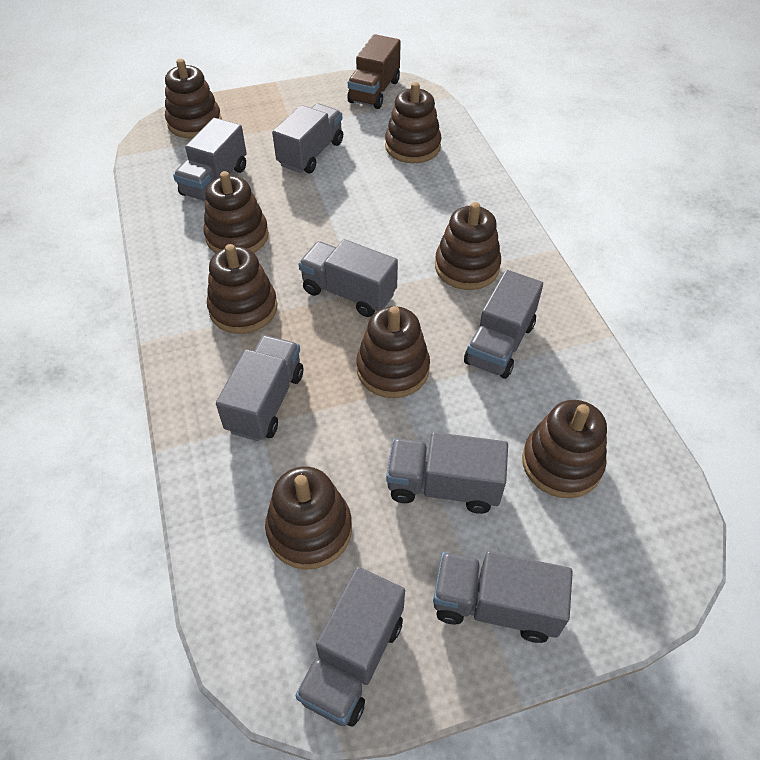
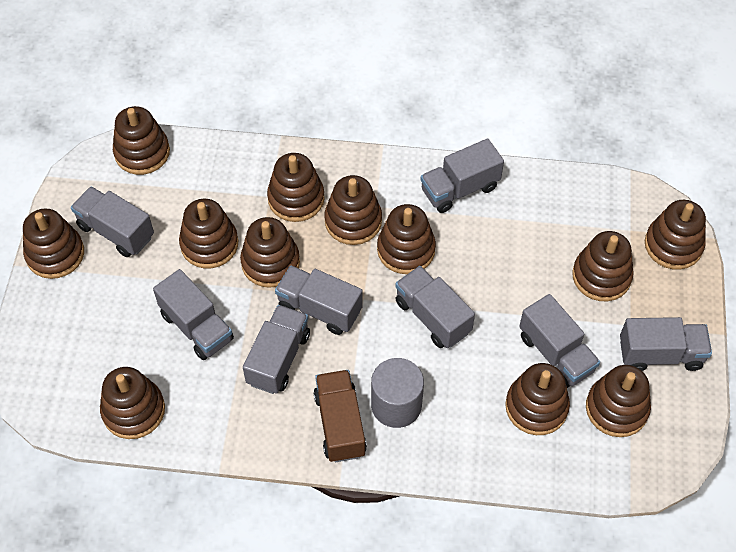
brown stacking toy: [165,59,222,138] [204,171,269,253] [207,244,277,334] [265,467,352,570] [356,306,430,398] [385,82,441,163] [435,202,501,290] [522,400,607,498] = 8 -> [23,209,84,279] [100,367,165,439] [113,106,170,175] [179,199,238,268] [240,217,300,288] [267,153,325,222] [324,175,382,245] [377,204,436,274] [505,363,570,435] [572,231,634,301] [586,365,651,437] [645,200,706,270] = 12
grey cylinder: none = 0 -> [371,358,424,428] = 1

